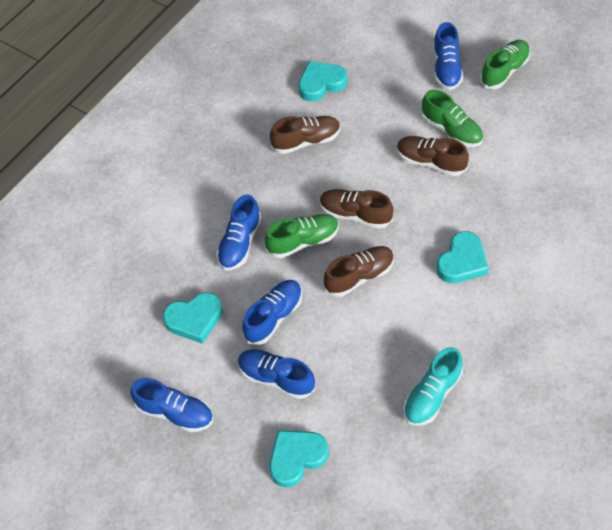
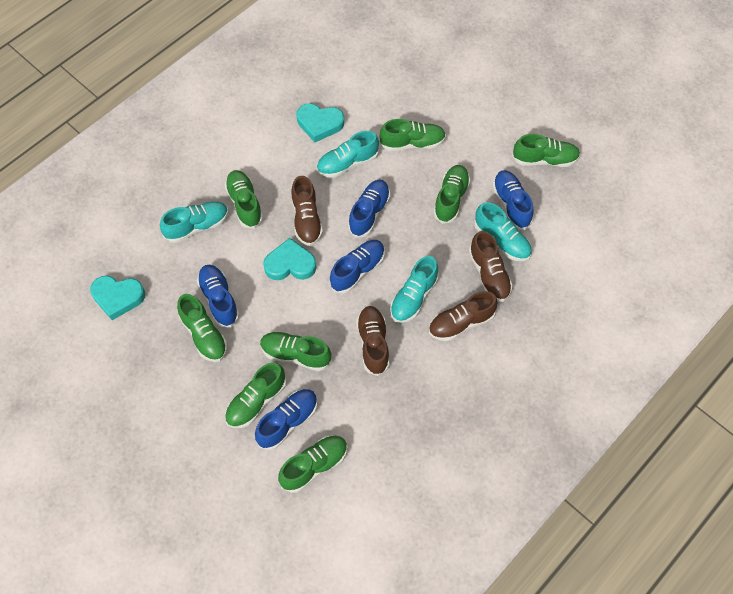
green shoe: [265,214,339,258] [421,90,483,147] [480,40,530,89] = 3 -> [177,294,227,362] [225,170,263,229] [225,363,287,428] [260,332,332,371] [278,435,348,493] [379,119,446,151] [433,165,470,224] [512,134,580,167] = 8
turquoise heart: [163,292,223,344] [269,430,329,487] [298,61,347,102] [436,231,489,283] = 4 -> [90,276,145,320] [263,238,316,280] [297,104,344,142] = 3
turquoise shoe: [403,347,463,426] = 1 -> [160,201,228,243] [317,131,379,178] [390,256,439,323] [474,202,532,261] = 4

